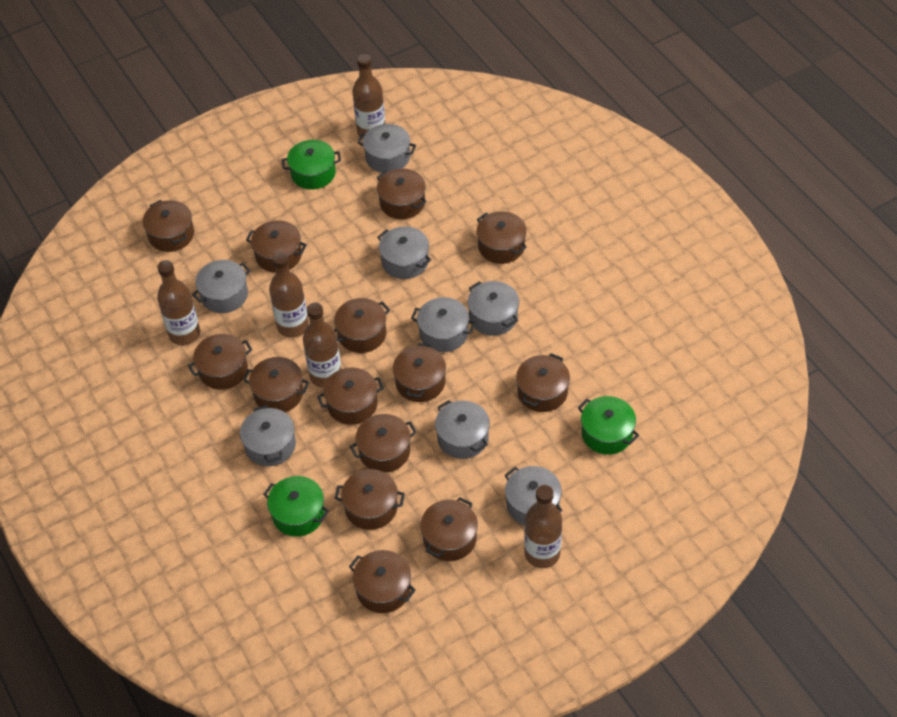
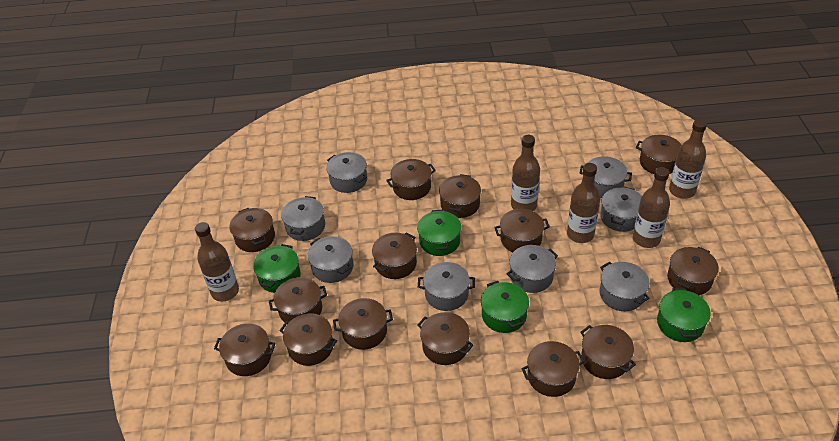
green pot: [263,476,329,537] [282,140,341,190] [578,396,639,455] = 3 -> [253,244,301,293] [417,210,461,256] [481,281,529,333] [657,288,711,342] = 4

